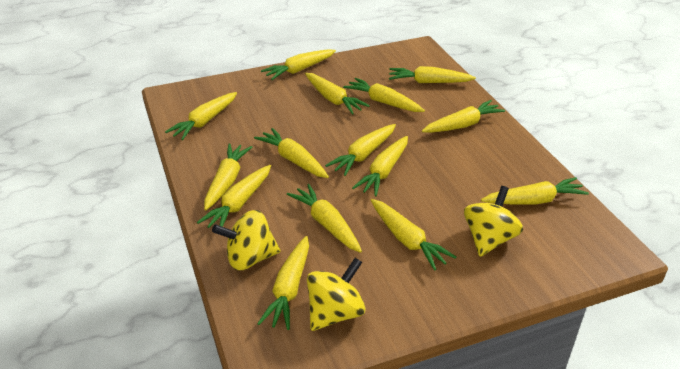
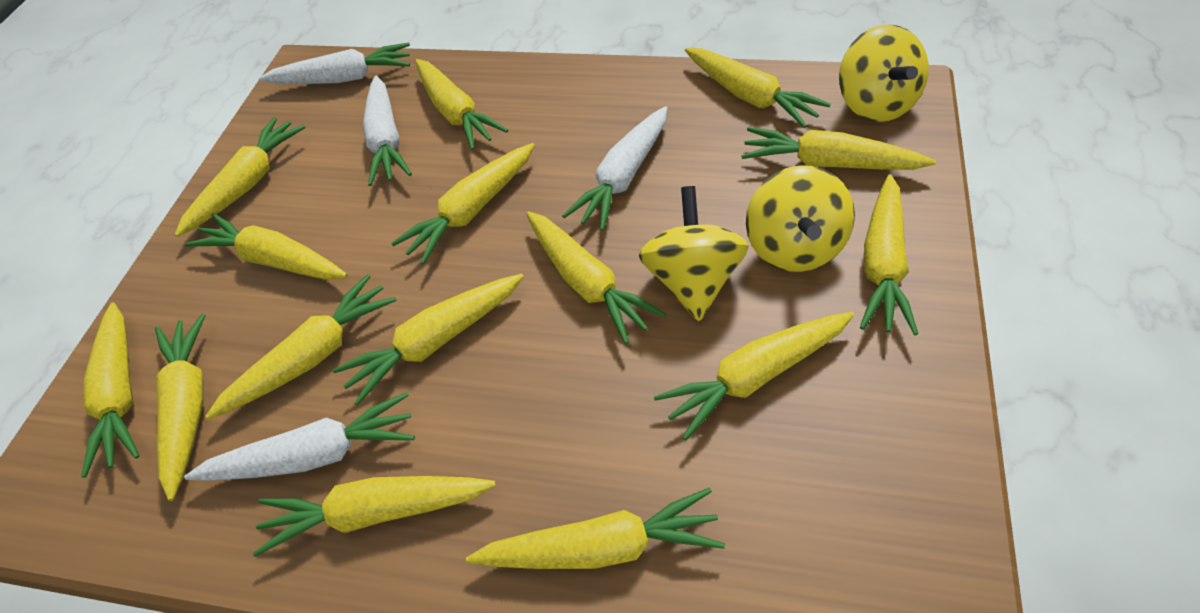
white carrot: none = 0 -> [185,392,415,481] [259,42,410,84] [363,76,412,186] [562,106,667,231] = 4

